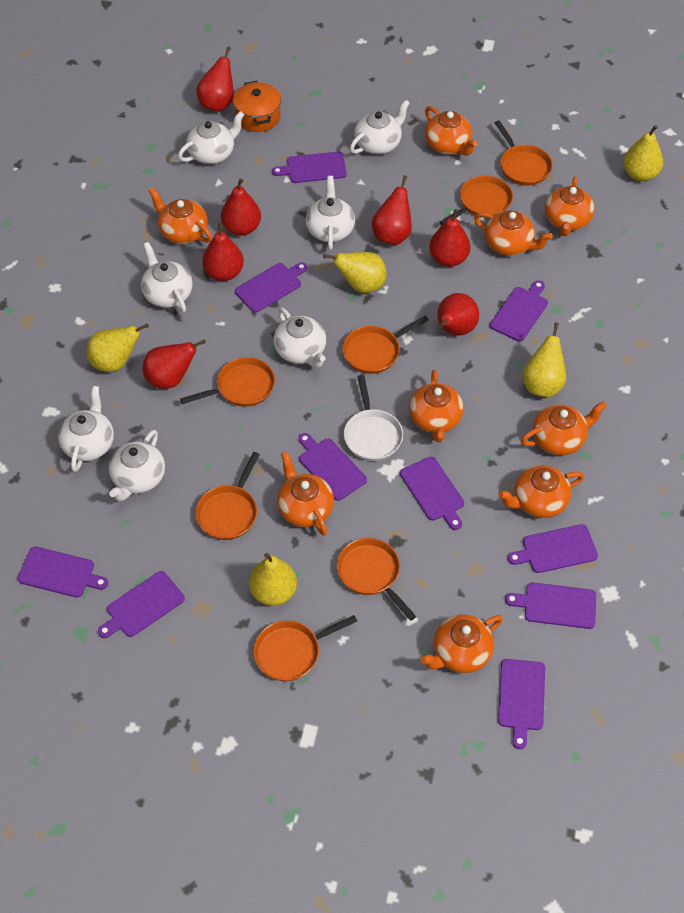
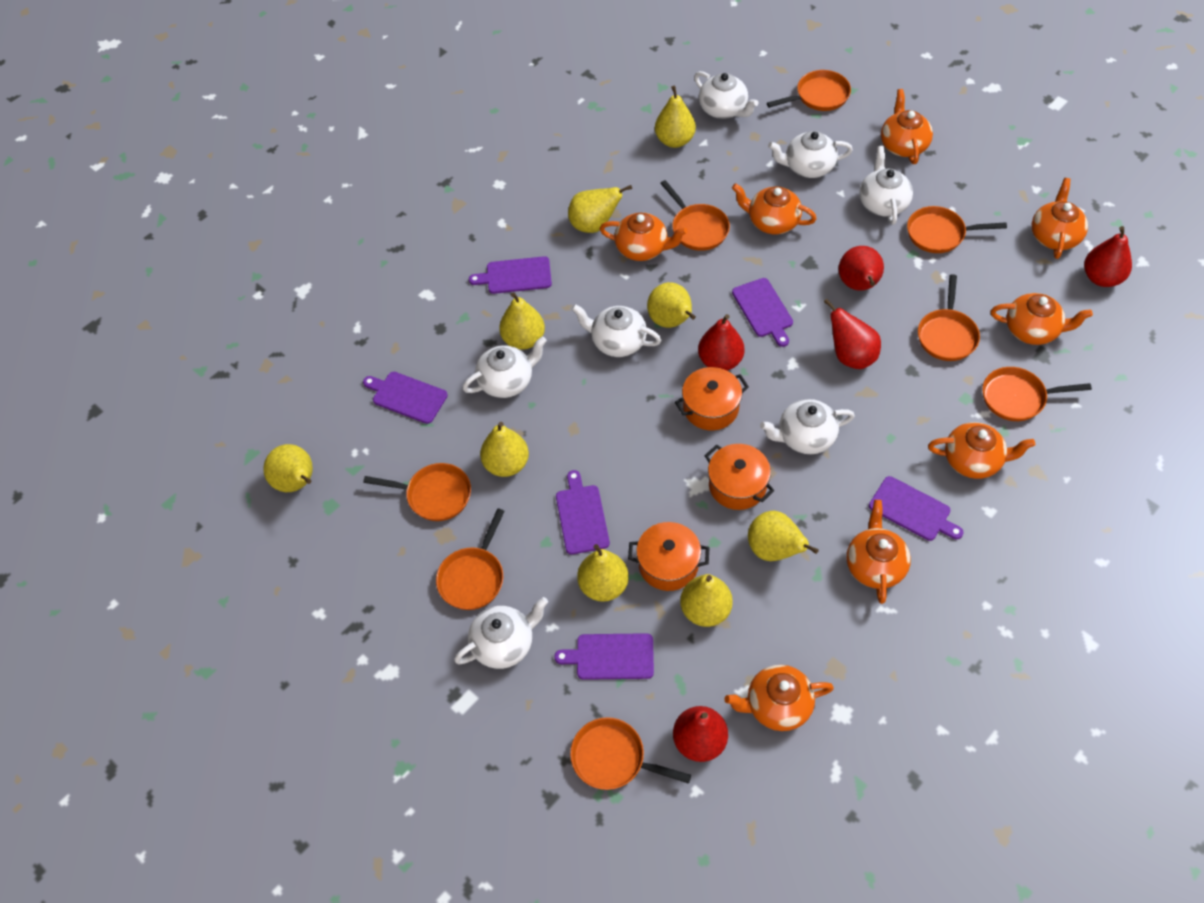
orange pan: [180,357,275,407] [196,452,260,540] [254,615,357,681] [337,538,416,621] [342,316,429,374] [440,176,513,225] [495,120,552,186] = 7 -> [363,463,471,521] [436,508,505,610] [570,717,691,790] [660,180,730,251] [767,70,851,111] [907,206,1007,253] [918,274,980,361] [982,367,1092,421] = 8
orange pot: [233,81,281,132] = 1 -> [628,522,710,591] [675,367,749,430] [704,444,774,510] = 3
orange teapot: [148,187,212,244] [277,452,334,536] [409,369,464,442] [420,614,503,673] [425,106,477,156] [474,211,553,256] [498,465,584,518] [521,401,607,455] [545,176,594,236] = 9 -> [600,213,688,261] [724,665,834,731] [732,183,817,234] [846,500,911,604] [881,89,933,164] [928,422,1035,479] [991,293,1093,345] [1032,178,1088,259] = 8
purple cutting board: [17,547,108,598] [98,571,185,638] [235,262,307,312] [272,152,347,183] [299,433,367,501] [400,457,464,530] [490,281,548,342] [498,659,545,749] [505,582,596,629] [508,524,598,573] = 10 -> [363,372,448,424] [469,256,552,294] [554,633,654,680] [556,470,610,555] [732,278,793,347] [869,476,964,541] = 6
red pear: [143,339,206,389] [196,46,234,112] [202,223,244,281] [221,178,261,236] [372,175,412,245] [429,209,470,267] [437,293,479,336] = 7 -> [673,706,728,762] [698,314,745,371] [824,299,881,369] [838,246,884,291] [1084,226,1132,287] = 5
white pan: [344,375,403,461] = 1 -> none = 0
yellow pear: [87,323,149,372] [249,553,297,606] [323,252,387,293] [522,322,566,397] [623,125,663,181] = 5 -> [263,444,313,492] [480,422,529,477] [499,292,545,350] [568,185,632,233] [577,544,629,602] [647,282,696,328] [655,85,696,148] [680,574,733,627] [748,511,819,561] = 9

